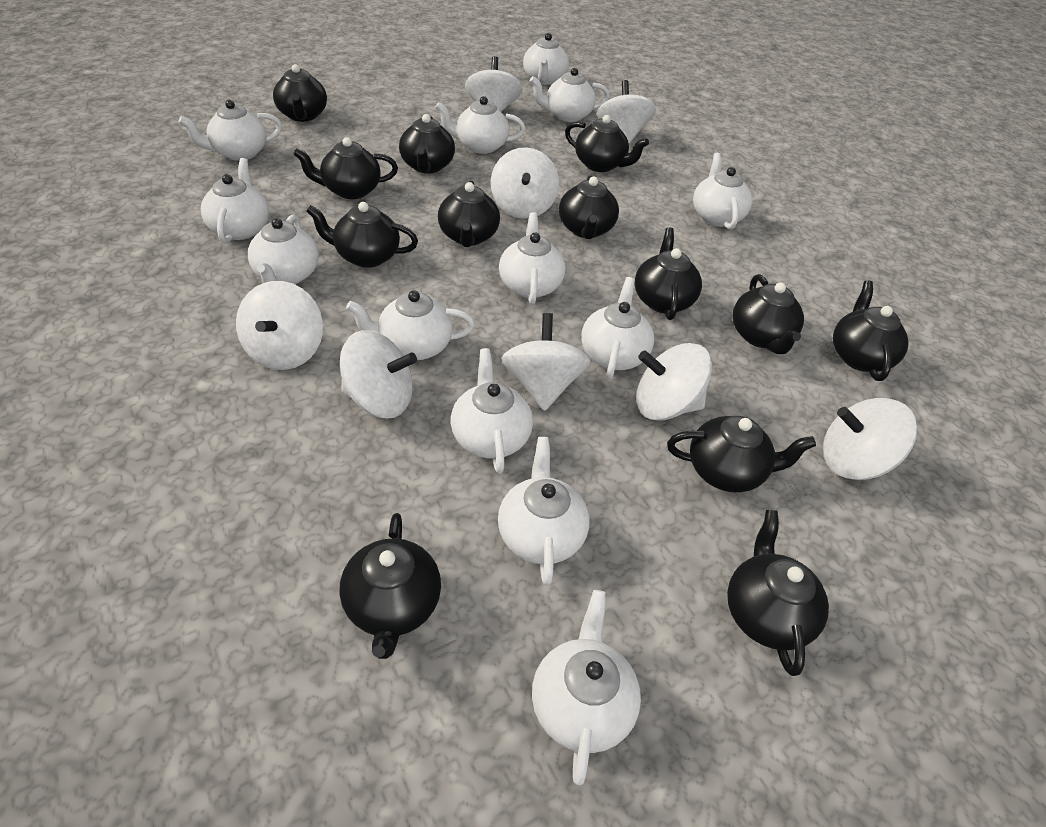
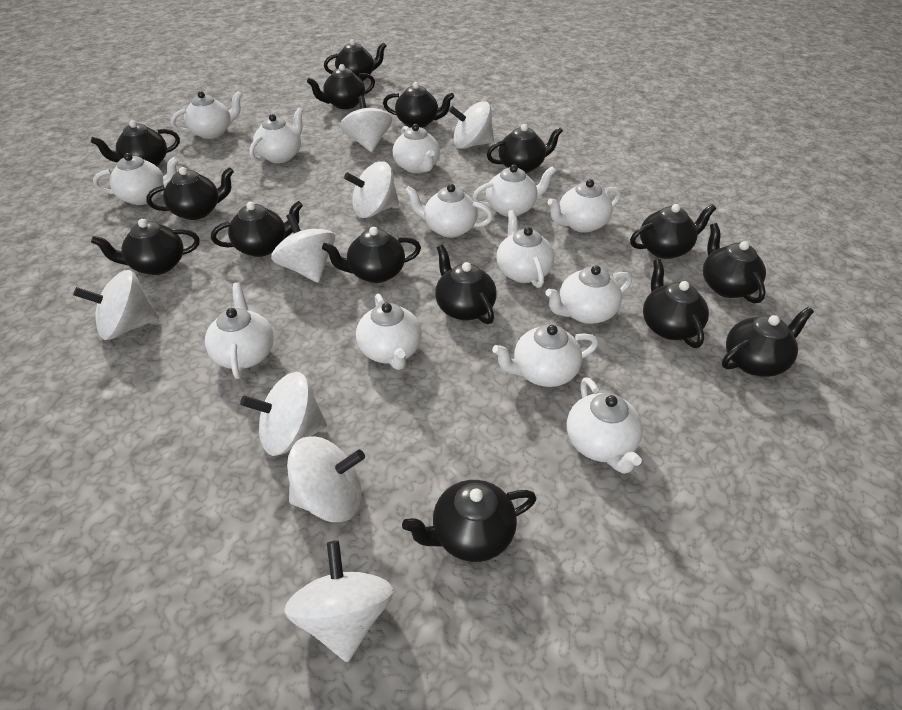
black teapot: [273,64,327,122] [293,137,398,199] [306,202,418,268] [340,513,441,659] [399,114,455,173] [438,181,500,247] [559,175,619,239] [565,115,649,172] [635,227,702,320] [667,416,816,492] [727,510,829,676] [733,274,804,354] [833,281,909,381] = 13 -> [91,120,180,166] [91,219,200,275] [146,167,234,220] [211,201,303,257] [307,64,375,109] [322,227,421,283] [324,39,386,81] [383,82,454,128] [402,480,536,562] [435,245,497,324] [486,124,563,173] [630,204,716,259] [643,259,709,348] [703,223,766,303] [722,307,814,377] = 15

